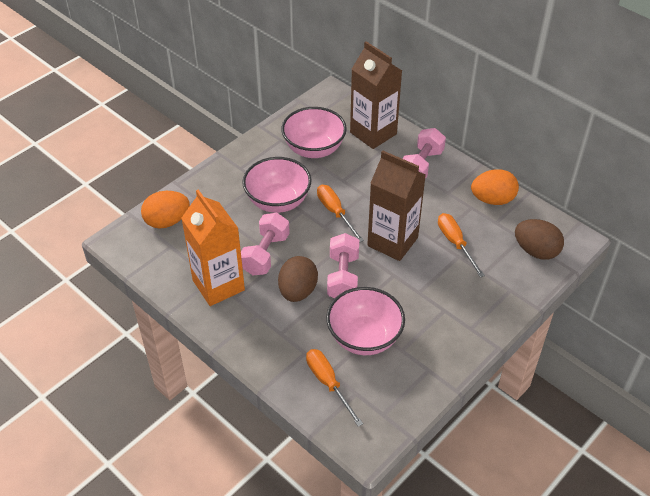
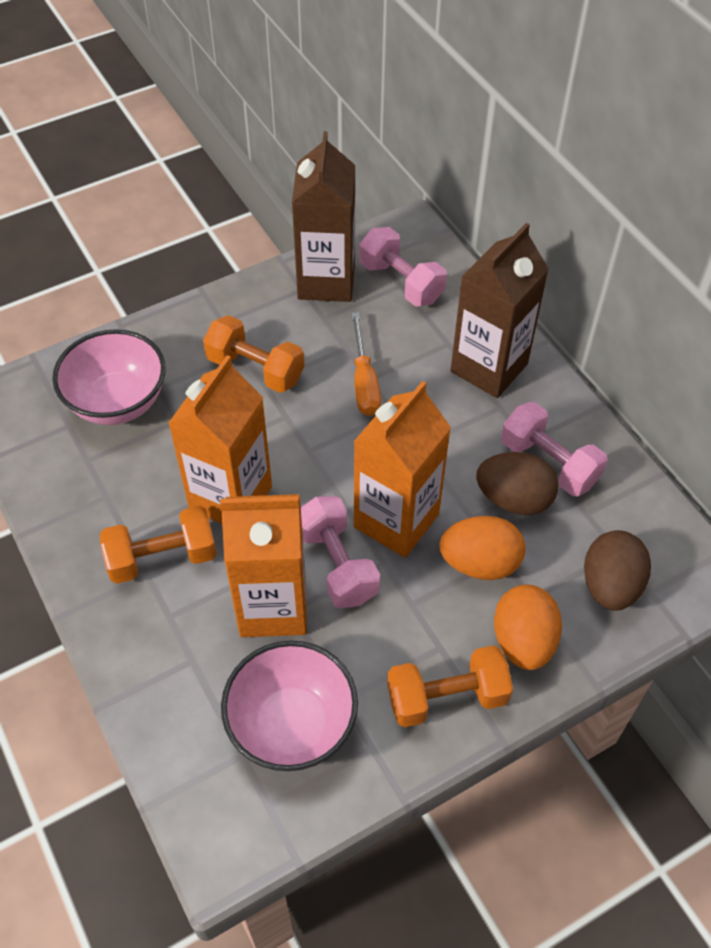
orange carton: [181,190,245,306] = 1 -> [168,355,272,524] [220,494,307,637] [354,381,451,558] = 3
orange dumbbell: none = 0 -> [100,506,217,584] [203,315,304,393] [387,645,513,727] = 3
orange screwdriver: [306,349,363,427] [317,185,364,242] [438,213,485,277] = 3 -> [351,312,381,416] = 1
pink bowl: [242,157,311,213] [281,107,347,158] [326,287,405,355] = 3 -> [52,329,166,425] [221,641,358,771] = 2

